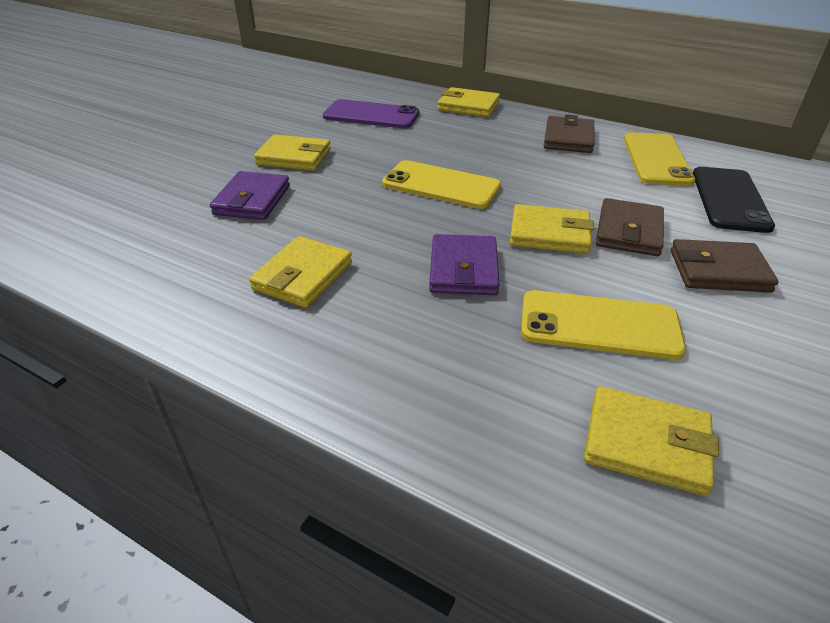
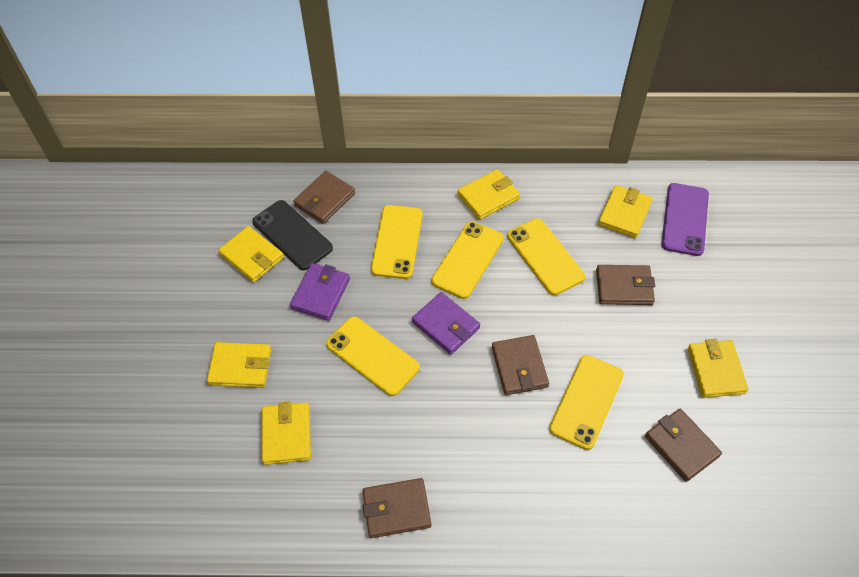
brown wallet: [544,114,595,153] [596,198,664,256] [671,239,779,293] = 3 -> [293,171,355,224] [363,478,431,538] [492,335,549,395] [596,265,655,305] [645,409,722,482] = 5
yellow phone: [382,160,501,209] [521,290,686,360] [624,132,695,186] = 3 -> [326,316,420,396] [371,205,423,279] [431,221,504,299] [507,218,585,295] [549,355,624,450] = 5
yellow wallet: [249,236,352,308] [254,134,331,171] [438,87,500,117] [510,204,594,254] [584,386,719,496] = 5 -> [207,342,271,388] [218,226,284,283] [262,401,311,465] [458,169,520,220] [598,185,653,238] [688,339,748,398] = 6

